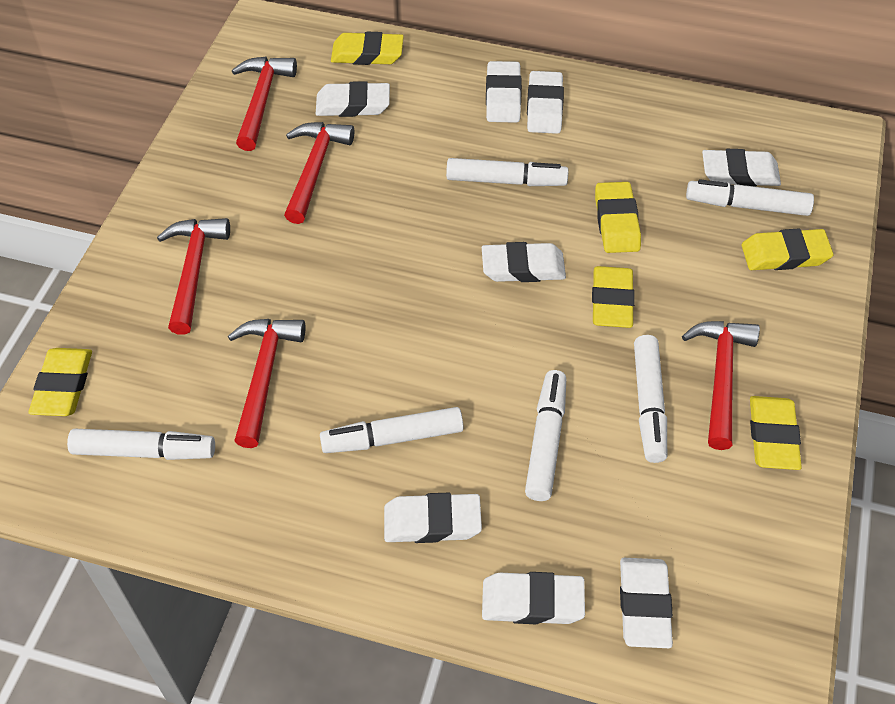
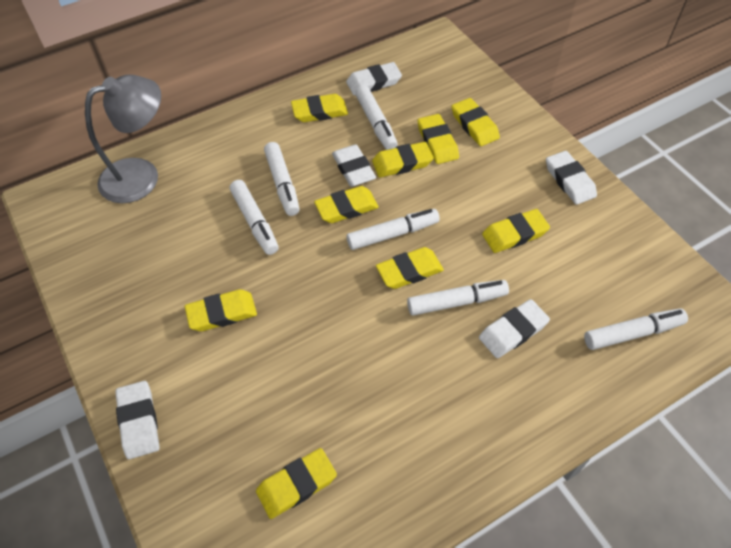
grey lamp: none = 0 -> [85,75,161,203] = 1
red hammer: [157,218,230,335] [228,319,306,448] [232,57,297,151] [284,122,354,224] [682,321,760,450] = 5 -> none = 0
white eraser: [316,81,390,117] [384,493,482,543] [482,242,566,282] [482,572,585,624] [486,61,522,123] [527,71,564,134] [620,558,673,648] [702,149,781,187] = 8 -> [115,381,160,459] [332,144,376,187] [346,62,402,95] [479,299,550,358] [546,151,597,205] = 5
yellow eraser: [29,348,92,416] [331,32,404,65] [592,266,635,328] [595,182,641,253] [742,229,833,270] [750,396,802,470] = 6 -> [185,289,257,331] [256,448,337,519] [291,94,348,122] [314,186,379,223] [372,142,433,177] [376,247,444,289] [418,114,459,164] [451,98,500,146] [482,209,550,253] = 9

